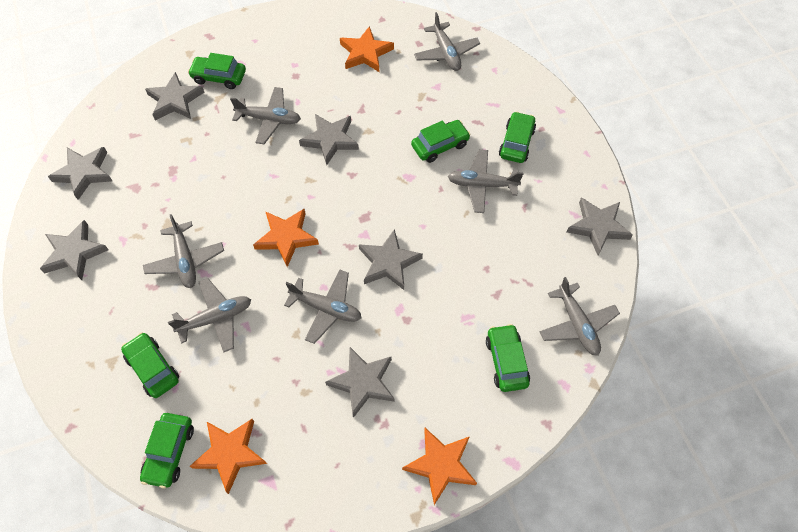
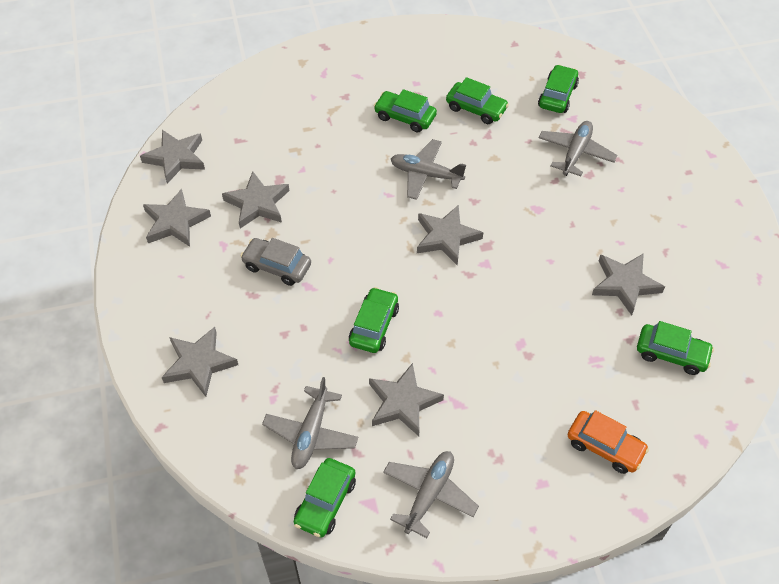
grey car: none = 0 -> [240,238,311,286] = 1
grey plane: [143,214,224,288] [168,278,251,352] [230,87,301,144] [284,269,362,344] [414,12,480,71] [448,149,523,213] [540,277,620,356] = 7 -> [262,377,358,469] [383,451,479,538] [391,139,466,200] [539,121,617,176] = 4
orange car: none = 0 -> [568,410,649,474] = 1
orange star: [190,419,267,494] [253,209,319,267] [340,26,394,72] [402,428,477,505] = 4 -> none = 0

